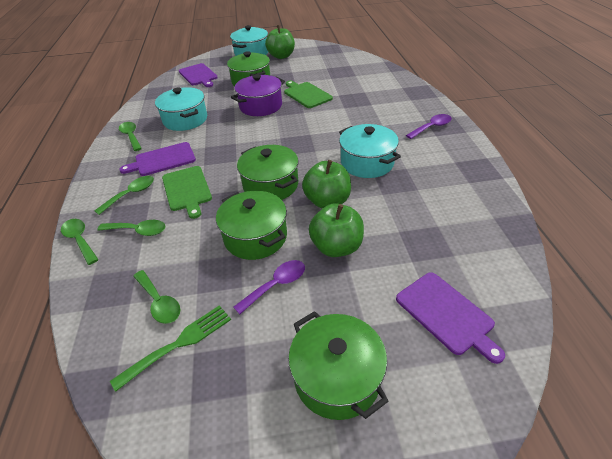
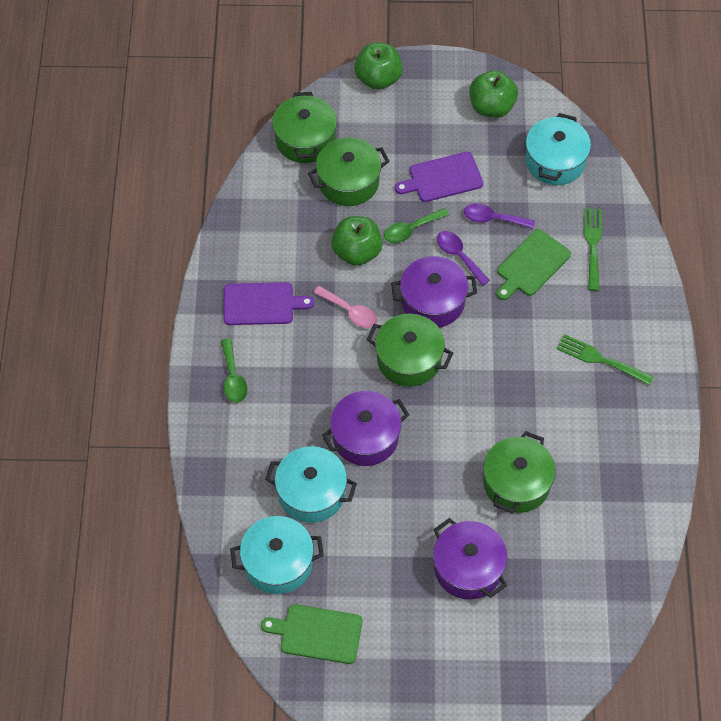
green fork: [110,305,231,392] = 1 -> [556,334,654,386] [584,208,602,291] = 2
green spoon: [61,219,99,265] [94,176,154,215] [97,220,165,236] [119,122,142,151] [133,270,180,324] = 5 -> [221,338,248,403] [384,208,449,243] = 2
pink spoon: none = 0 -> [313,286,377,328] = 1
purple cutting board: [119,142,196,176] [179,63,218,87] [396,272,505,364] = 3 -> [224,282,314,325] [395,152,483,202] = 2
purple pot: [231,74,285,116] = 1 -> [322,391,409,466] [391,256,477,327] [433,518,507,599] = 3

